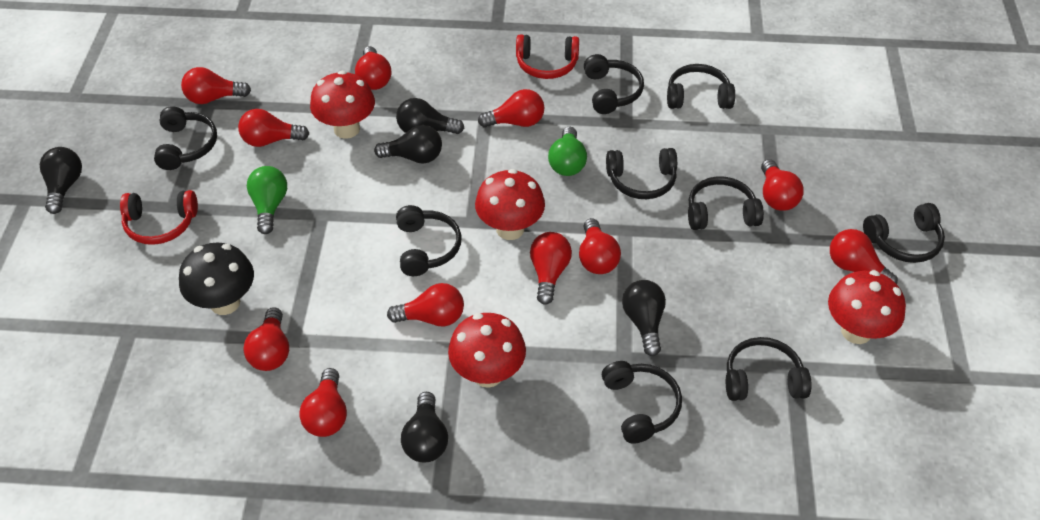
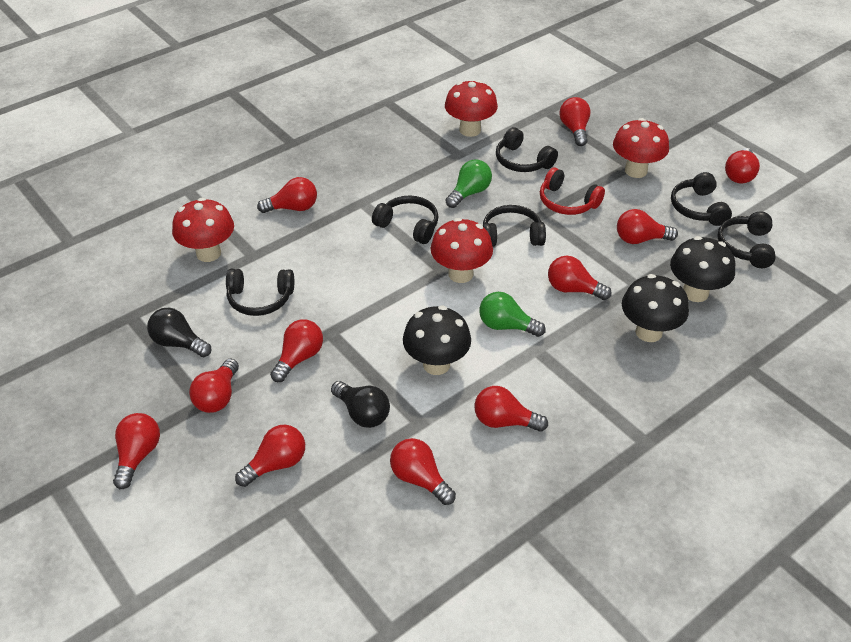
black headphones: [154,106,217,170] [396,205,462,276] [584,54,644,114] [602,361,682,444] [606,148,677,199] [667,64,735,109] [688,176,764,230] [726,337,812,401] [863,203,945,263] = 9 -> [226,269,294,316] [372,195,439,244] [483,205,546,247] [496,127,558,172] [671,172,732,226] [717,211,776,268] = 6
black light bulb: [40,147,82,214] [374,125,442,164] [396,98,464,134] [401,392,448,462] [622,280,666,356] = 5 -> [147,308,211,357] [331,381,390,428] = 2
black mushroom: [179,243,254,315] = 1 -> [403,306,471,375] [622,274,689,342] [670,236,735,302] = 3
red headphones: [120,190,198,245] [516,34,579,79] = 2 -> [540,167,605,215] = 1

